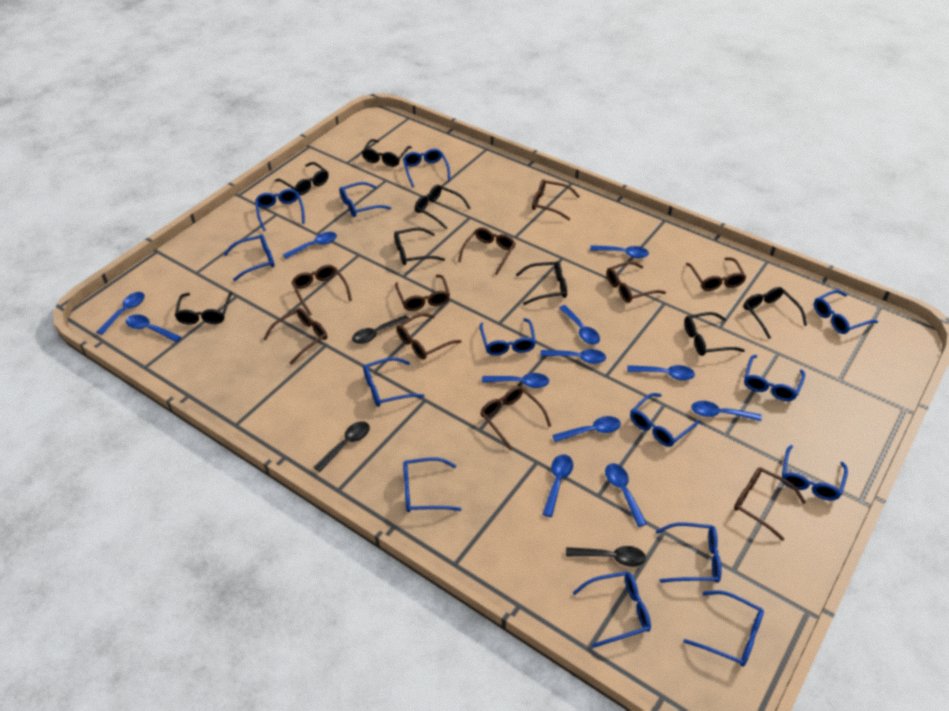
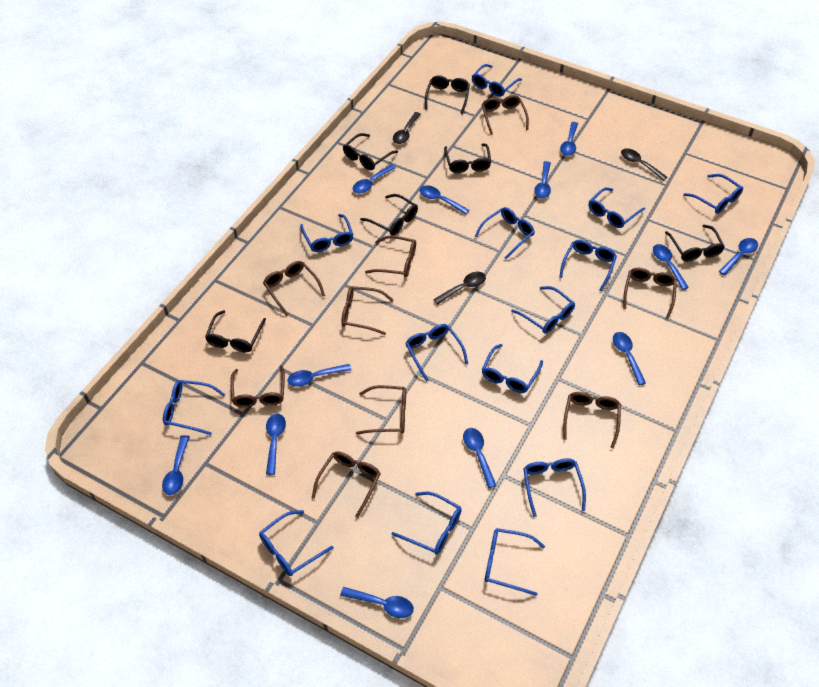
black glasses: [175,292,232,325] [275,162,329,195] [362,139,412,167] [394,228,445,265] [415,185,471,229] [516,261,567,305] [684,312,745,356] [743,287,807,339] = 8 -> [205,310,266,352] [343,133,398,170] [360,194,418,236] [425,75,470,114] [444,143,491,173] [665,225,725,261] = 6
brown glasses: [263,308,327,365] [291,265,352,316] [395,275,450,311] [396,313,461,360] [458,227,516,275] [480,386,551,451] [532,179,580,220] [607,261,666,303] [686,257,746,291] [734,467,806,541] = 10 -> [230,365,285,408] [263,261,325,316] [312,451,381,518] [341,286,394,335] [356,385,406,435] [365,235,416,277] [482,95,529,135] [563,392,621,449] [623,268,677,318] = 9

